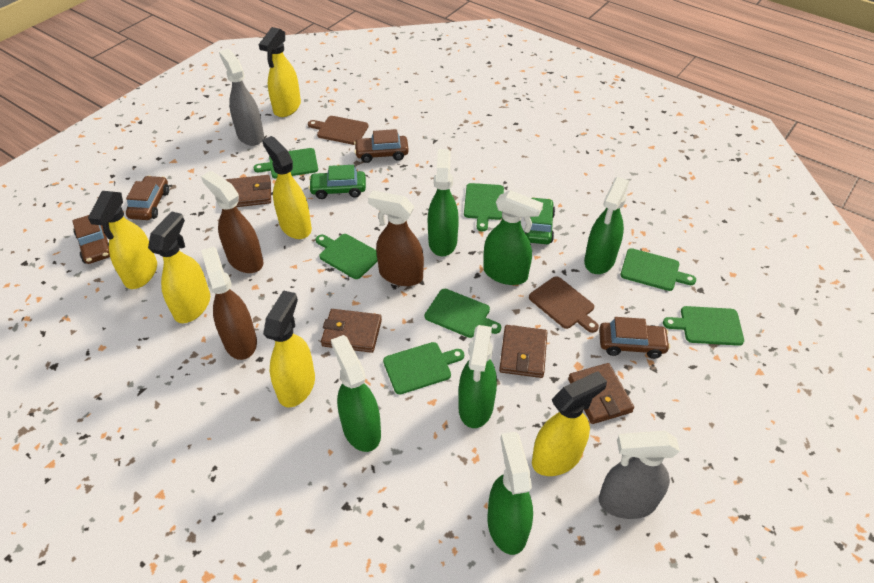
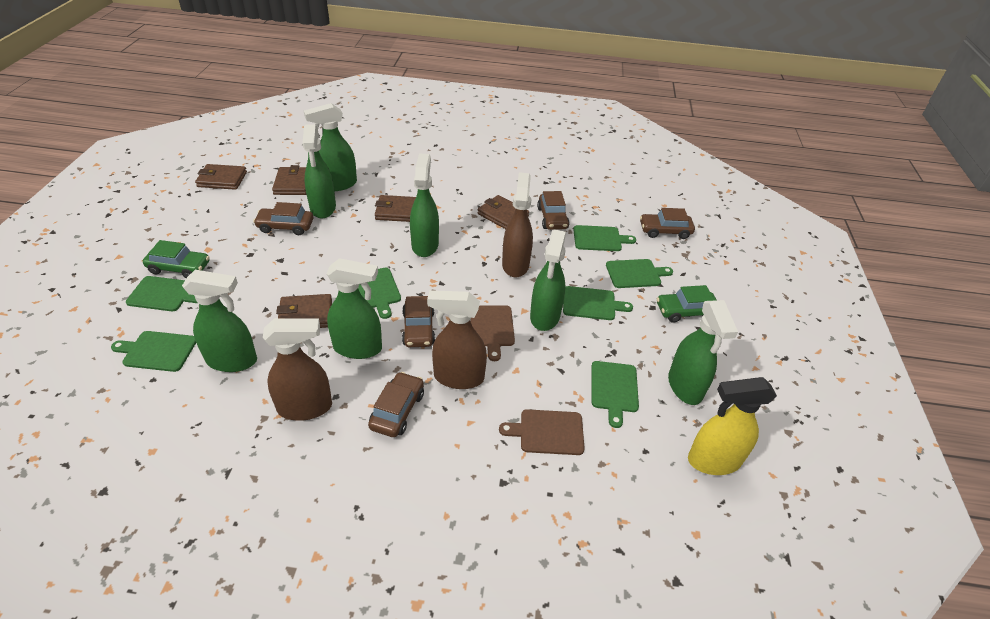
brown car: [72,215,110,264] [126,176,169,220] [354,129,409,163] [599,317,670,359] = 4 -> [253,202,313,235] [368,372,424,437] [402,296,435,347] [537,191,570,230] [640,208,695,239] = 5
brown wallet: [226,175,271,207] [321,309,382,353] [499,325,547,378] [568,363,634,424] = 4 -> [195,164,247,190] [272,165,306,195] [276,294,332,328] [375,195,416,222] [477,195,529,229] = 5
green spray bottle: [331,335,381,452] [428,149,459,256] [458,325,497,428] [483,190,543,285] [487,432,533,555] [584,177,629,274] = 6 -> [182,270,257,372] [302,124,336,218] [304,103,357,191] [326,258,382,359] [410,153,439,257] [530,230,566,331] [668,300,738,405] = 7
grey spray bottle: [219,49,264,146] [599,431,680,519] = 2 -> none = 0
yellow spray bottle: [88,191,157,289] [148,211,210,323] [259,27,301,117] [262,136,312,239] [263,290,315,408] [532,371,607,476] = 6 -> [688,377,777,475] = 1

